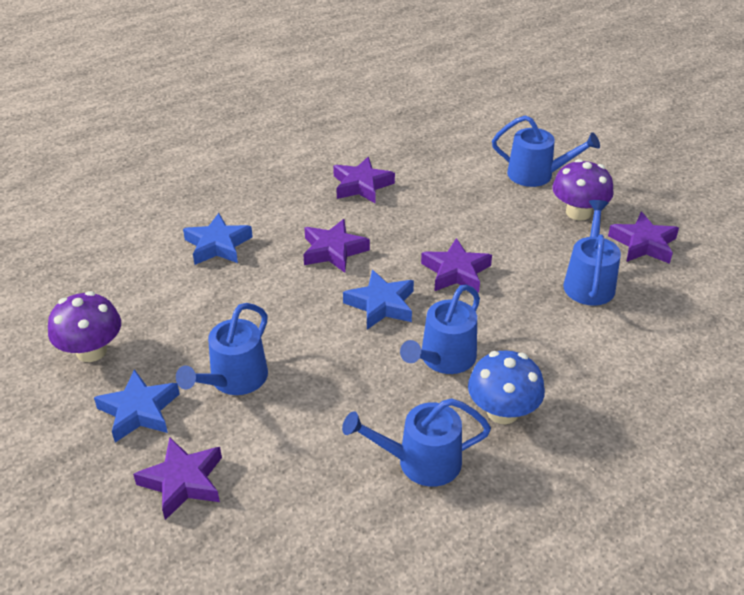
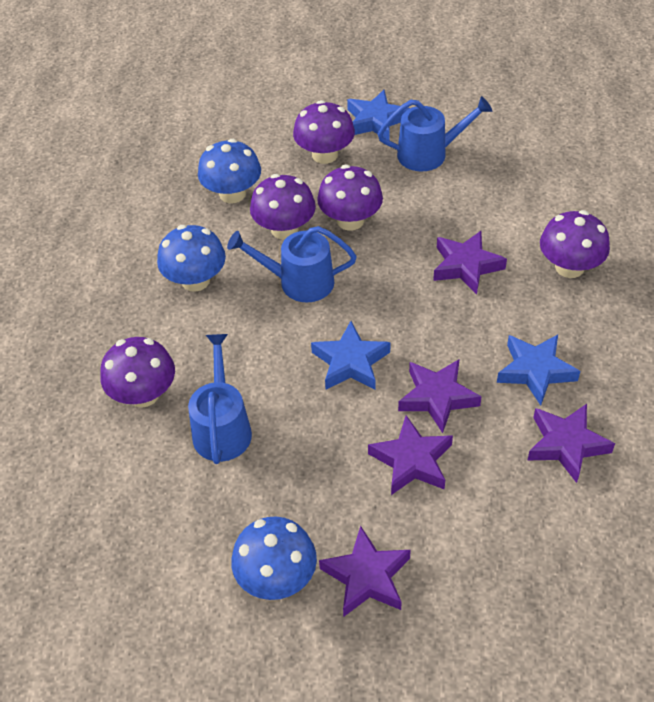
blue mushroom: [468,350,545,424] = 1 -> [157,225,226,292] [198,139,261,203] [231,517,317,600] = 3
blue watering can: [176,303,268,395] [342,398,491,487] [400,284,480,374] [492,115,600,187] [563,200,621,306] = 5 -> [188,334,252,464] [227,226,357,303] [378,96,492,171] = 3
purple mushroom: [48,291,121,362] [552,159,614,221] = 2 -> [100,337,175,408] [250,174,316,240] [293,100,355,164] [317,165,383,231] [540,210,610,278] = 5

